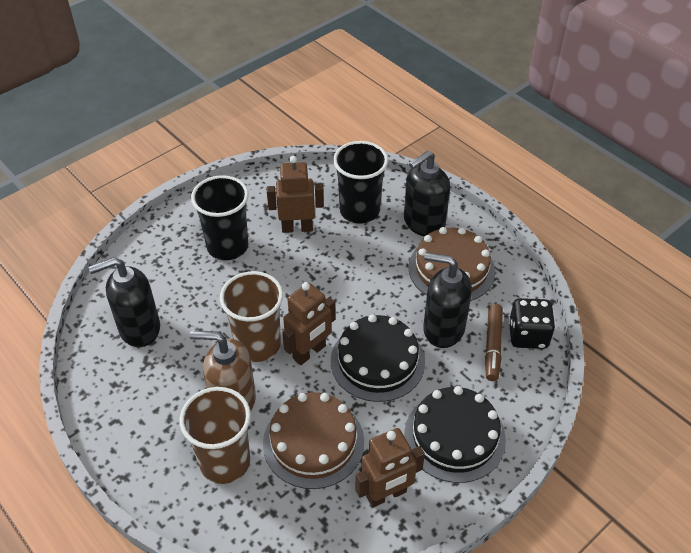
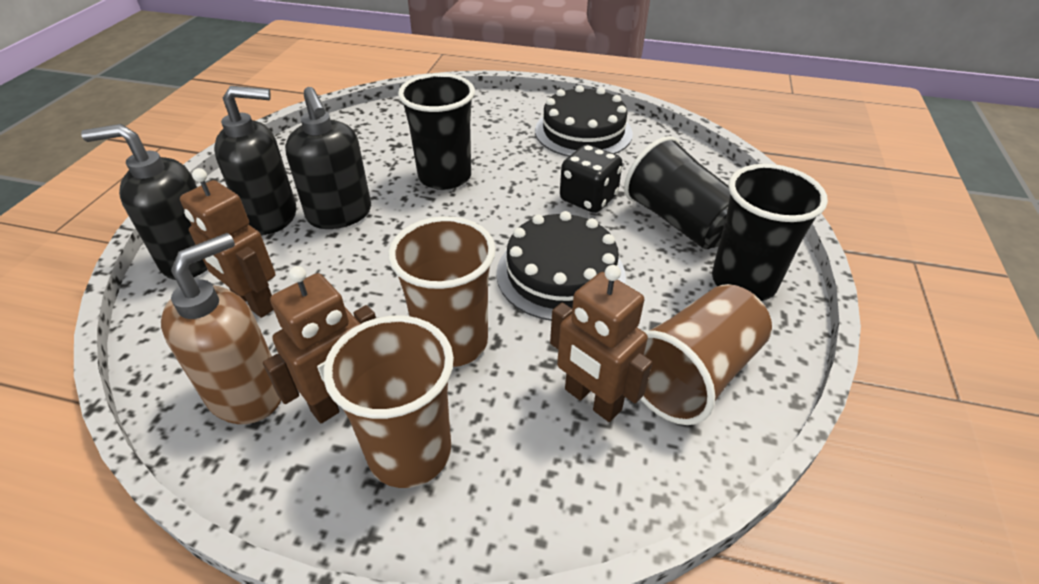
black cup: [191,175,249,260] [333,141,388,224] = 2 -> [398,73,475,190] [624,136,730,249] [712,164,828,301] = 3
brown cake: [263,392,364,489] [408,227,495,301] = 2 -> none = 0
brown cup: [180,387,251,484] [220,271,283,362] = 2 -> [324,316,454,488] [388,216,496,367] [640,284,772,425] = 3
brown marker: [485,304,503,381] = 1 -> none = 0

